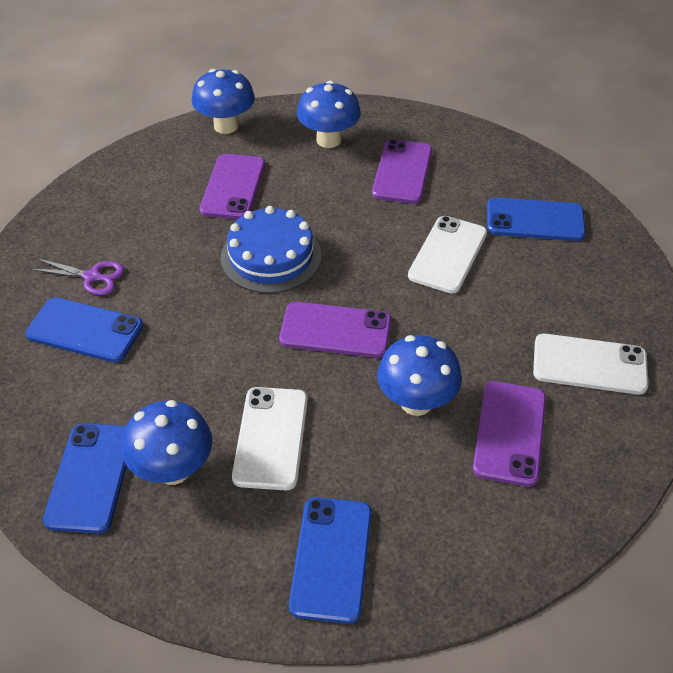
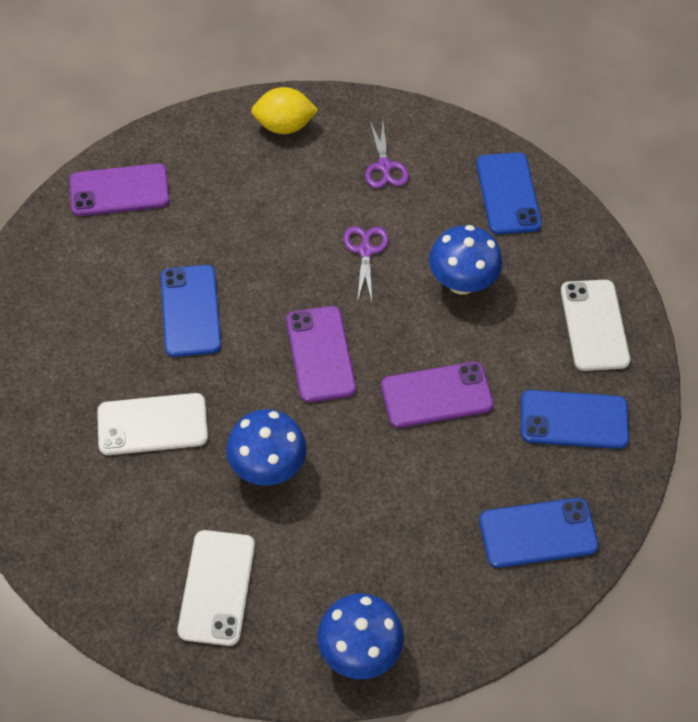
blue cake: [221,206,322,293] = 1 -> none = 0
blue mushroom: [122,400,213,485] [192,69,255,134] [297,81,361,148] [377,335,462,416] = 4 -> [226,409,307,486] [317,593,404,679] [429,225,502,295] = 3
purple phone: [200,154,265,219] [279,302,391,358] [372,139,432,204] [473,381,546,487] = 4 -> [69,163,170,216] [286,306,356,402] [381,362,494,428] = 3
purple scissors: [30,258,124,295] = 1 -> [343,226,389,303] [365,121,409,188] = 2
yellow lemon: none = 0 -> [251,87,318,134] = 1

